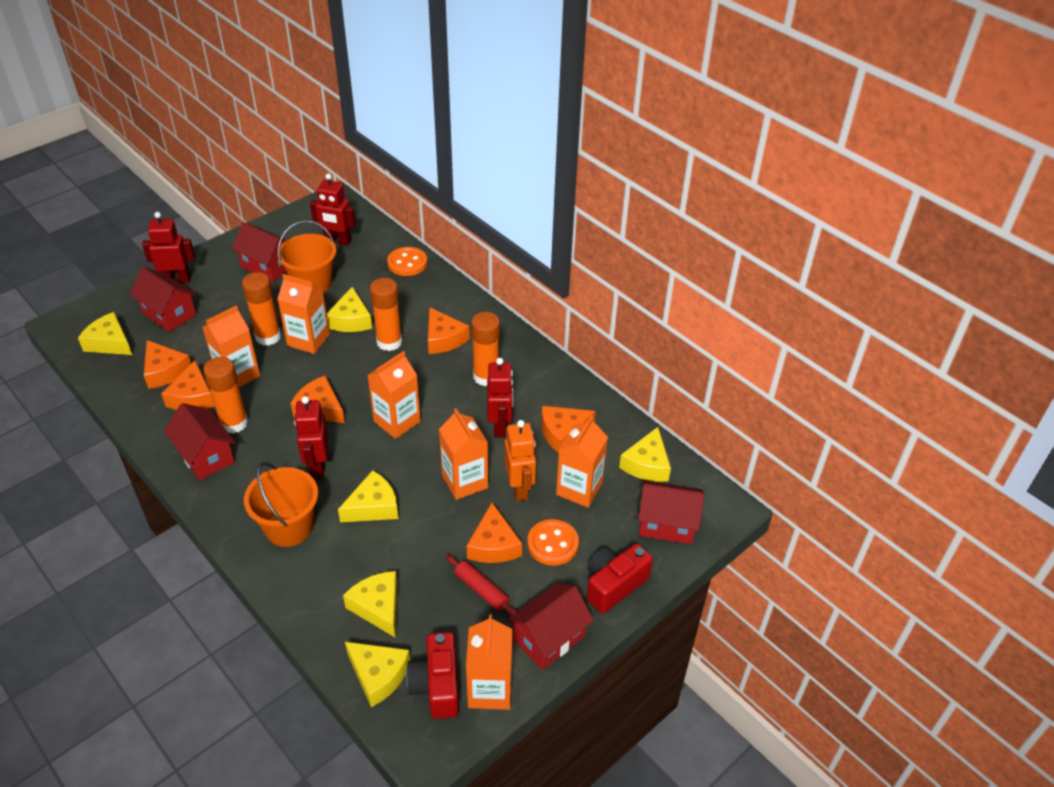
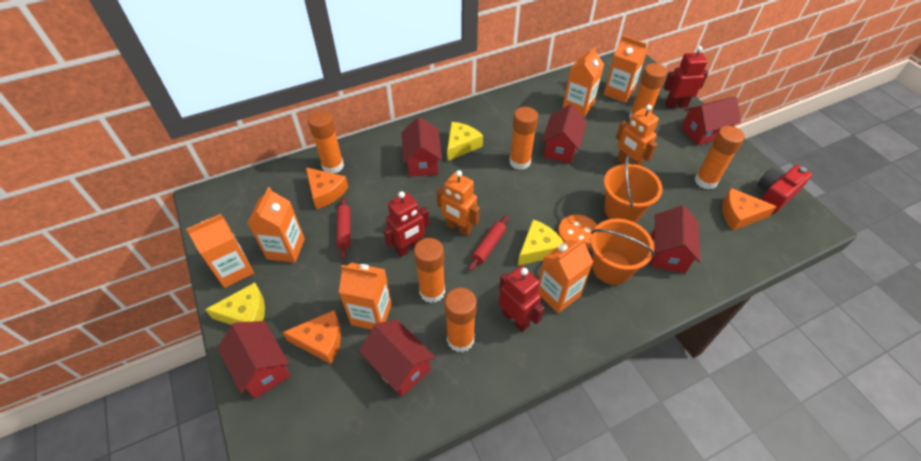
orange button: [387,247,427,276] [527,519,579,566] = 2 -> [558,214,597,249] = 1
orange cheese: [144,340,191,389] [161,361,215,410] [290,376,345,423] [428,308,470,354] [467,503,522,563] [541,406,595,453] = 6 -> [282,310,341,364] [306,167,348,209] [722,188,777,231] = 3
orange glue stick: [203,357,248,433] [242,272,281,346] [370,278,402,351] [471,312,500,386] = 4 -> [308,111,344,173] [414,238,445,303] [445,288,477,353] [509,107,538,170] [629,63,667,119] [695,126,745,189] = 6
orange robot: [505,420,536,501] = 1 -> [436,170,480,236] [616,105,659,166] = 2
red camera: [406,632,459,719] [587,544,653,614] = 2 -> [757,165,812,214] = 1
red house: [130,267,196,332] [164,403,235,480] [232,222,286,282] [507,583,594,670] [638,480,705,544] = 5 -> [218,321,291,399] [359,320,435,397] [402,117,442,177] [542,104,586,164] [651,205,700,273] [681,97,741,146] = 6
red robot: [142,212,195,283] [294,396,328,477] [310,174,356,246] [487,358,513,438] = 4 -> [383,191,429,257] [499,266,545,332] [663,46,708,109] = 3
red rolling pin: [446,555,517,616] = 1 -> [336,197,350,259] [468,215,509,271] = 2
yellow cheese: [78,312,132,355] [326,287,372,332] [338,470,398,522] [343,571,397,637] [345,642,410,707] [619,427,671,482] = 6 -> [205,283,265,325] [447,122,483,161] [518,220,564,266] = 3

